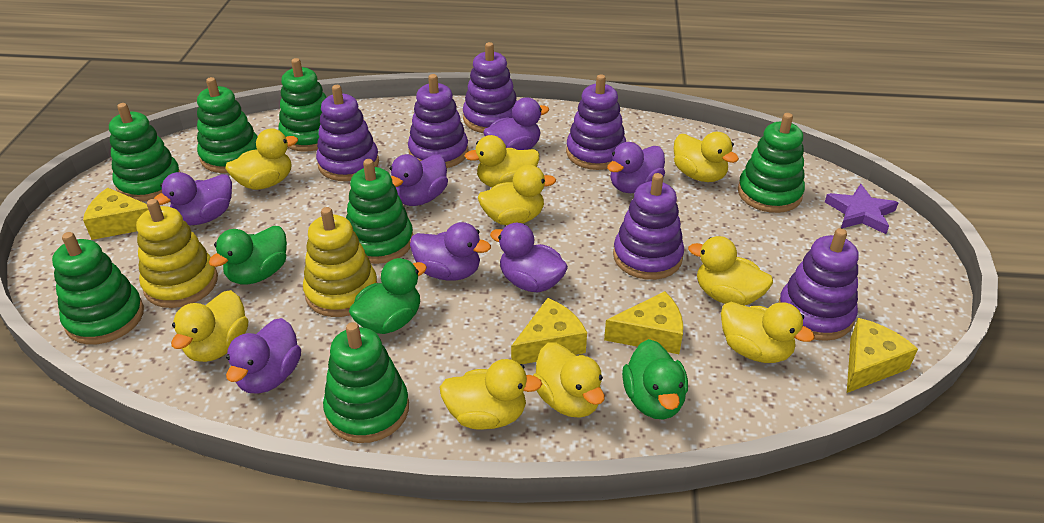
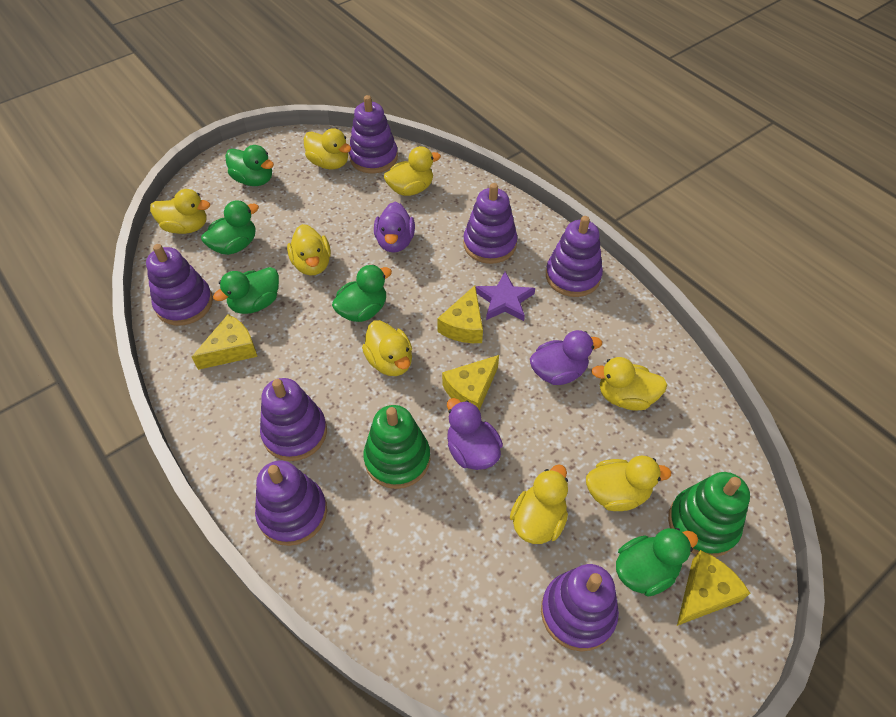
green duck: [208,226,287,285] [349,258,427,334] [622,339,688,420] = 3 -> [201,200,259,255] [213,267,279,314] [225,145,274,186] [332,265,392,322] [616,528,698,597] = 5
green stacking toy: [52,232,144,345] [109,103,180,202] [197,77,258,173] [278,58,327,152] [323,322,409,443] [346,159,413,264] [738,113,805,213] = 7 -> [363,405,430,489] [668,472,750,557] = 2
purple duck: [154,172,232,225] [226,318,301,394] [390,154,448,206] [410,222,491,281] [483,97,549,150] [490,223,568,293] [607,142,665,193] = 7 -> [374,202,415,253] [447,398,503,470] [530,330,602,385] = 3
purple stacking toy: [316,85,379,181] [408,74,469,168] [463,42,517,133] [566,75,626,170] [613,173,684,280] [778,228,859,341] = 6 -> [146,244,213,326] [255,460,327,546] [260,378,327,461] [349,95,398,173] [463,183,517,264] [541,564,619,652] [546,216,603,297] = 7
yellow duck: [171,290,248,362] [225,129,298,190] [439,359,542,430] [465,135,539,187] [478,165,556,225] [533,343,605,418] [674,132,739,182] [688,236,773,306] [721,302,815,363] = 9 -> [150,189,210,234] [287,224,331,275] [304,128,351,169] [362,320,412,376] [384,146,441,196] [510,464,568,544] [586,456,672,511] [591,357,667,411] = 8
yellow stacking toy: [136,199,218,308] [303,207,377,317] = 2 -> none = 0

